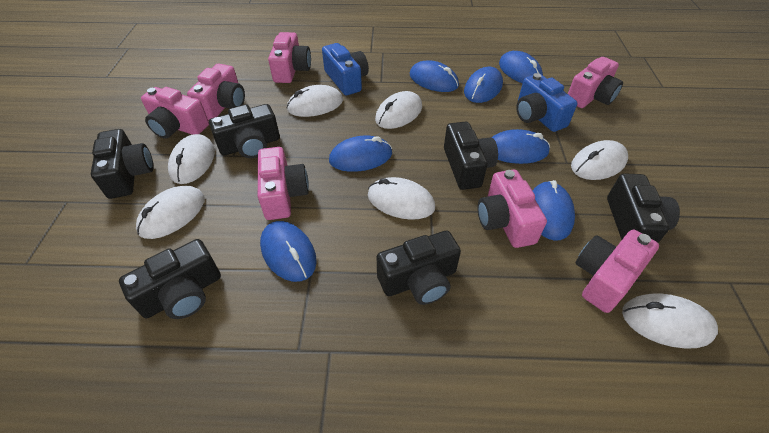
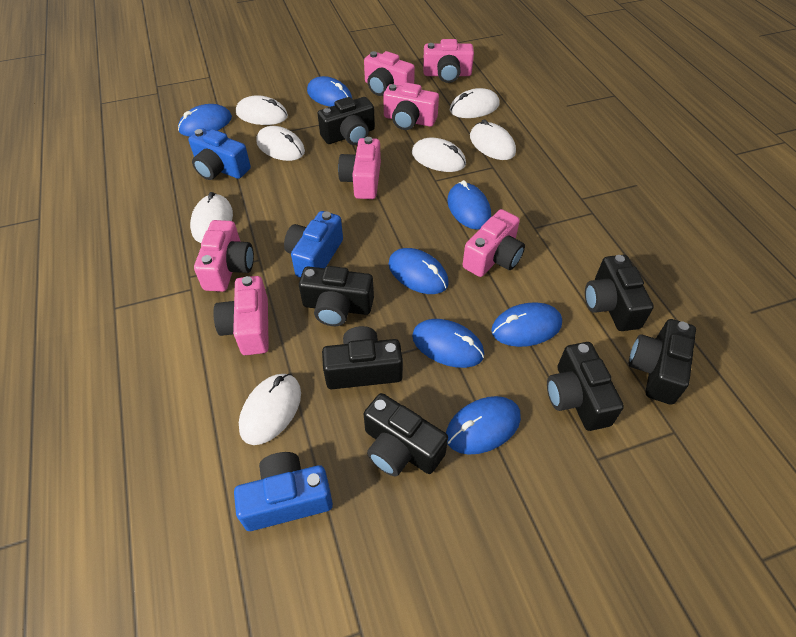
black camera: [91,129,153,199] [119,239,221,319] [209,104,280,158] [376,231,461,305] [444,122,498,190] [607,173,680,243] = 6 -> [299,266,374,326] [318,97,375,145] [322,326,403,389] [364,393,448,476] [547,342,624,431] [585,255,654,331] [629,319,696,405] = 7
blue camera: [322,43,369,95] [516,73,577,132] = 2 -> [188,128,251,180] [234,452,333,531] [284,211,343,278] = 3

